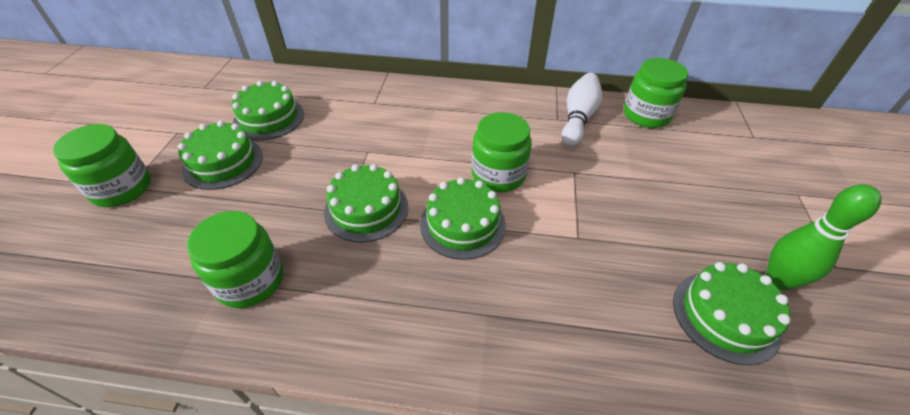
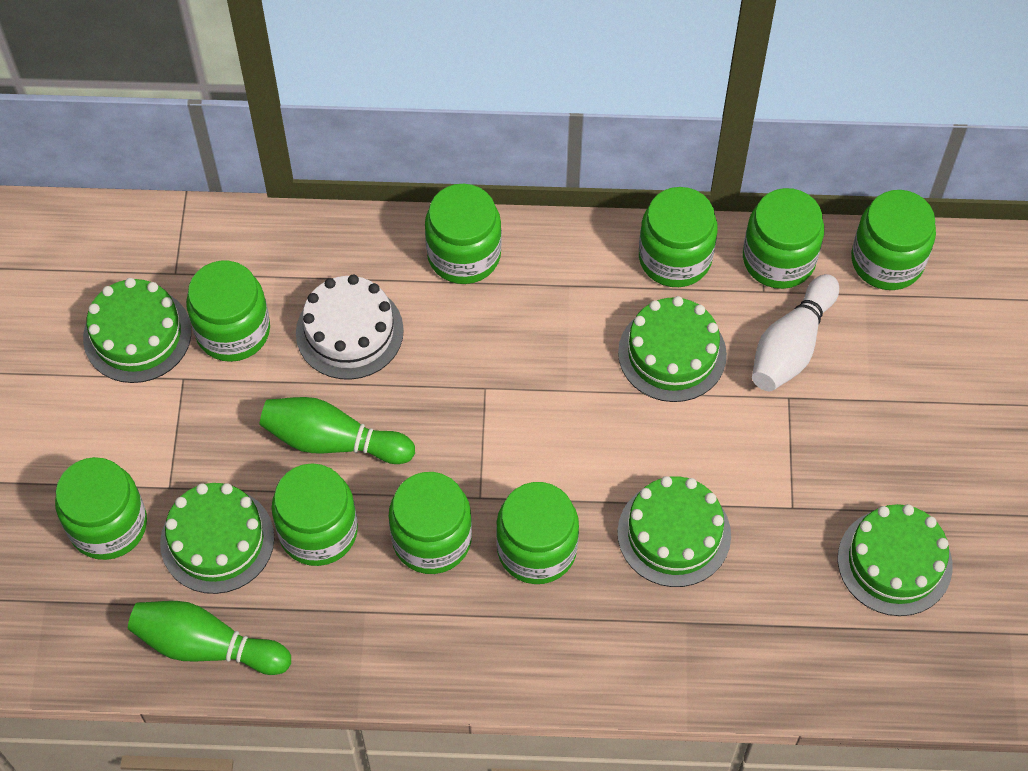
green bowling pin: [766,184,882,291] = 1 -> [128,601,291,675] [259,397,415,464] = 2
green jar: [53,124,151,207] [187,211,283,308] [472,112,532,192] [624,58,688,128] = 4 -> [55,457,147,560] [186,261,270,362] [272,463,358,566] [389,472,472,574] [425,184,502,284] [496,482,579,584] [639,187,718,287] [743,188,824,289] [851,190,936,290] = 9
white cake: none = 0 -> [296,275,404,380] = 1

